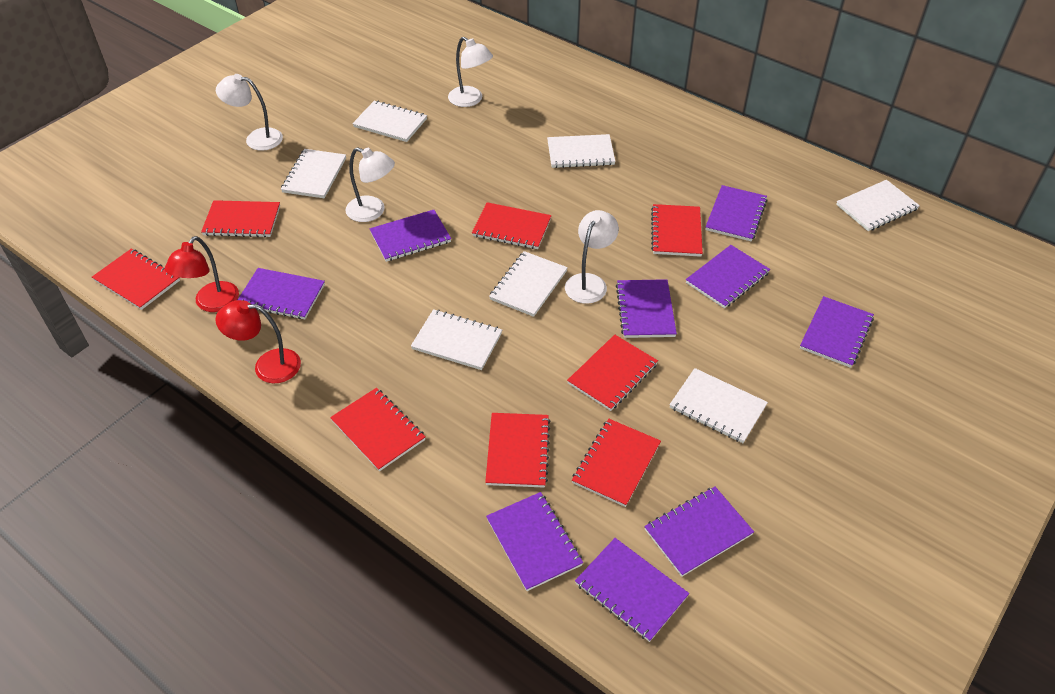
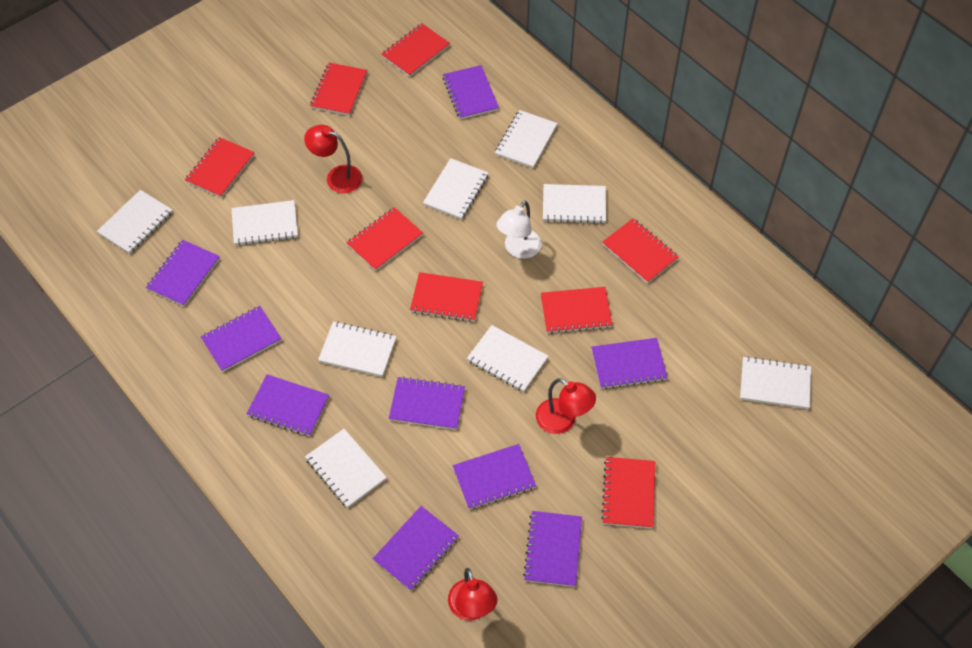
red lamp: [165,236,239,312] [215,300,301,383] = 2 -> [304,125,362,193] [448,568,497,620] [536,378,596,434] = 3
white lamp: [216,74,283,151] [345,147,395,222] [448,37,493,107] [565,210,619,304] = 4 -> [496,200,542,259] = 1
white notebook: [281,149,346,198] [353,101,427,142] [411,309,502,370] [489,251,568,317] [547,134,616,168] [669,368,768,443] [836,180,920,231] = 7 -> [97,190,173,254] [231,200,298,246] [305,429,387,508] [318,321,397,377] [423,158,489,220] [467,325,548,392] [495,110,558,168] [543,184,606,224] [740,356,811,409] = 9

